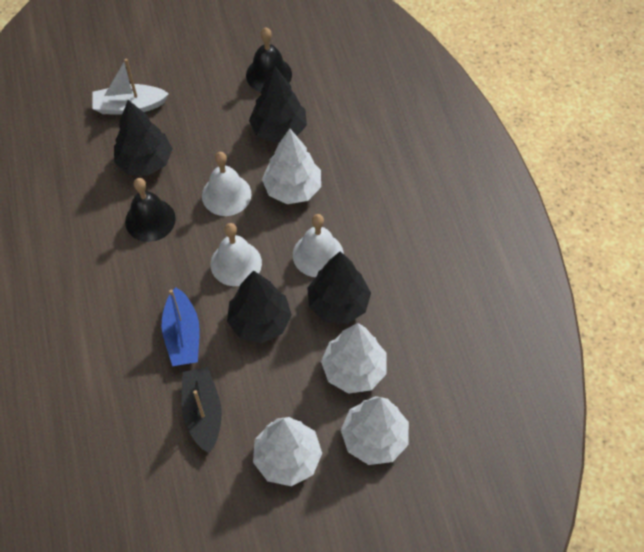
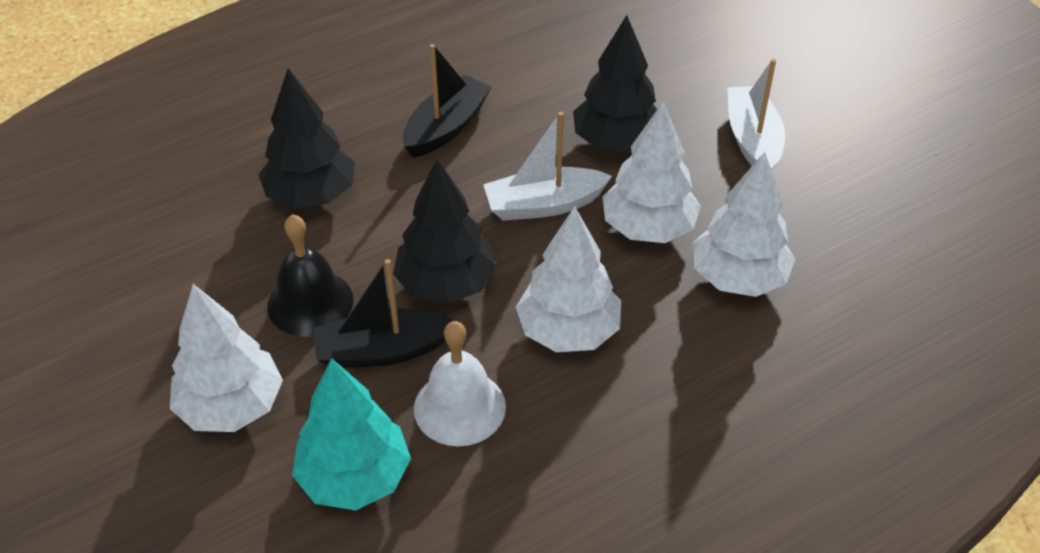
black bell: [125,178,176,242] [246,27,292,92] = 2 -> [267,214,353,337] = 1
black boat: [182,367,222,453] = 1 -> [313,259,455,368] [403,44,492,158] = 2
black tree: [114,100,172,176] [227,270,292,343] [249,66,307,143] [307,251,371,324] = 4 -> [258,68,355,208] [393,158,497,304] [573,15,657,152] = 3
blue boat: [162,287,200,366] = 1 -> none = 0
turquoise tree: none = 0 -> [292,358,411,510] = 1
white bell: [202,152,251,216] [210,223,262,286] [293,214,344,277] = 3 -> [414,321,506,446] = 1
white boat: [93,58,169,115] = 1 -> [483,112,612,221] [727,58,785,170] = 2

